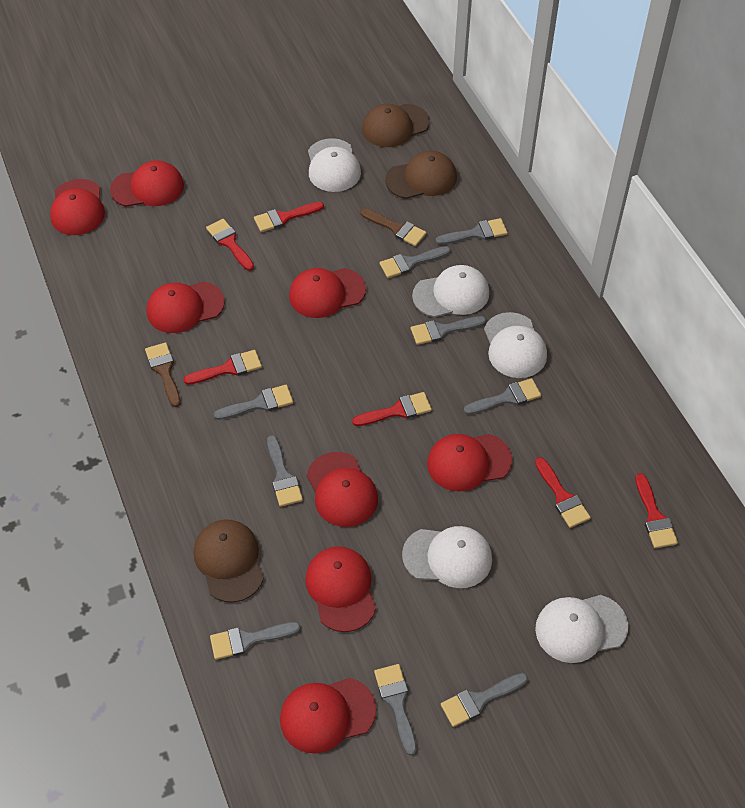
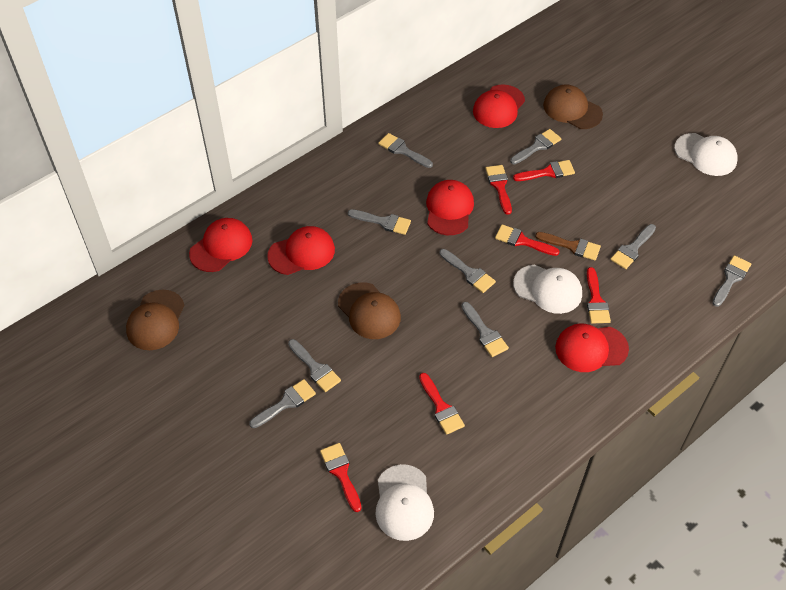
brown brush: [145,342,181,407] [360,208,427,246] = 2 -> [535,232,601,260] = 1
red cap: [50,179,105,235] [110,160,184,207] [146,281,225,333] [280,678,376,754] [289,268,366,318] [305,546,376,632] [307,452,378,527] [427,434,512,492] = 8 -> [189,218,253,272] [267,226,335,275] [426,180,474,235] [473,85,525,128] [555,324,629,372] = 5
white cap: [308,138,361,192] [402,526,492,588] [412,265,489,317] [484,312,547,378] [535,595,628,663] = 5 -> [376,464,434,541] [513,265,582,314] [674,133,738,176] = 3

